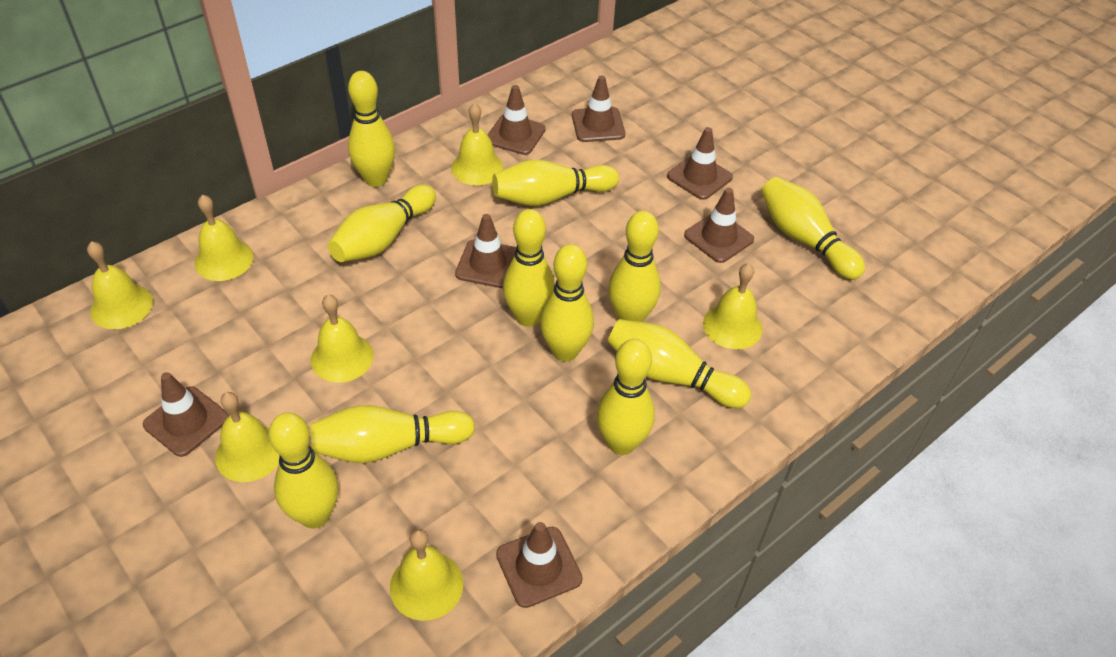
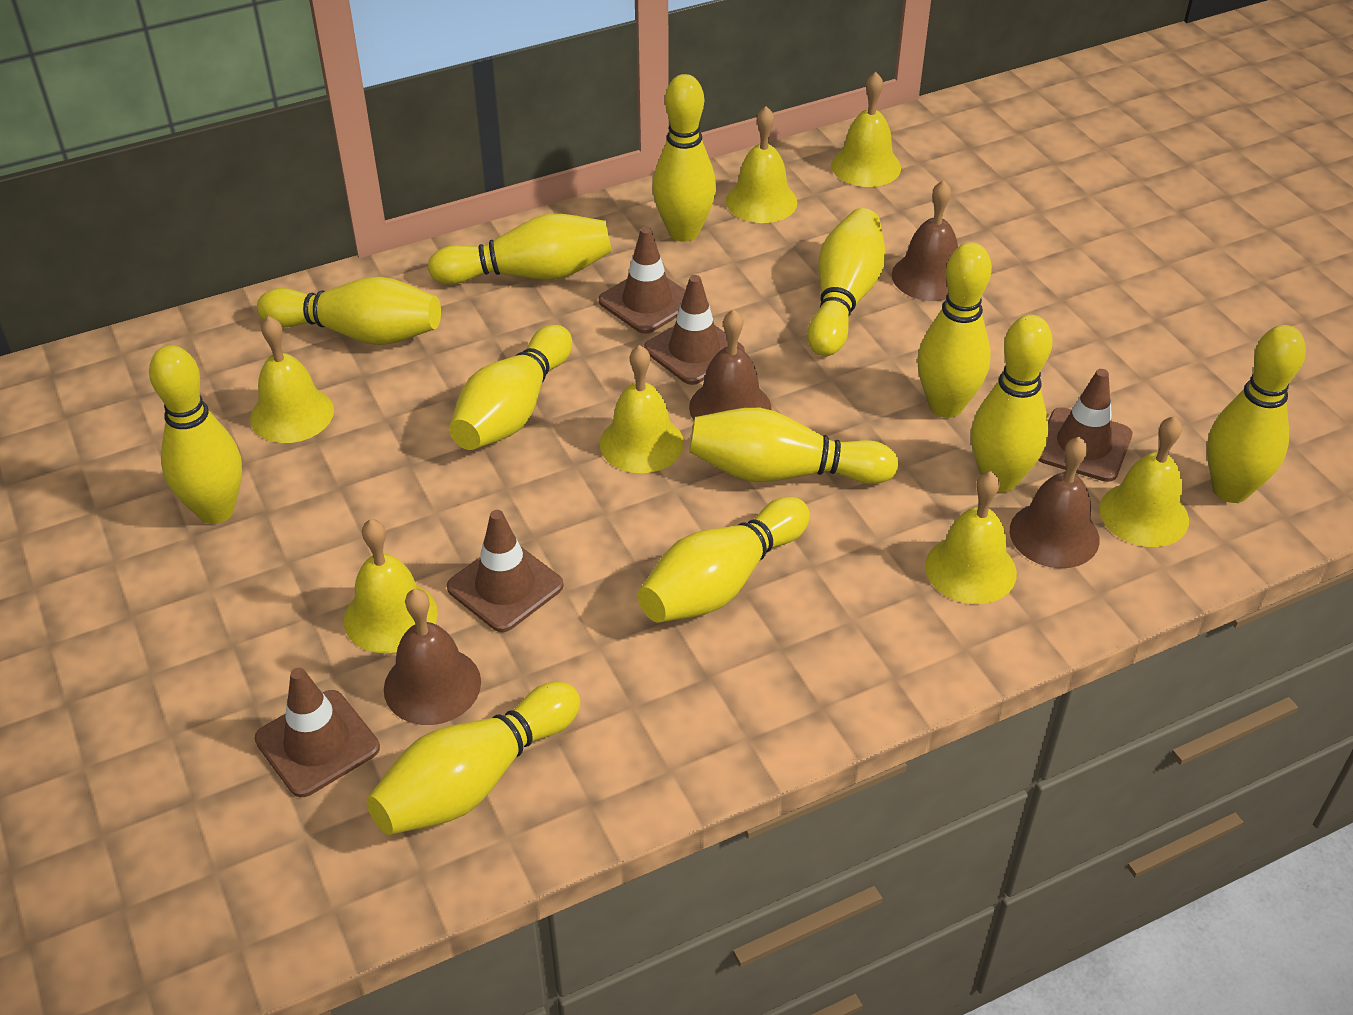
brown bell: none = 0 -> [384,589,481,725] [689,309,772,420] [892,180,958,301] [1010,437,1100,568] = 4
brown traffic cone: [143,372,229,457] [455,214,517,288] [487,85,546,155] [496,522,583,608] [572,75,625,142] [667,127,733,200] [684,188,754,263] = 7 -> [255,668,380,797] [447,510,563,632] [599,227,686,334] [644,275,745,385] [1038,369,1132,482] = 5
yellow bowling pin: [269,413,338,529] [310,405,475,463] [328,185,436,262] [348,71,395,187] [492,160,619,206] [503,209,555,327] [540,244,594,362] [597,339,655,455] [608,211,661,322] [608,319,751,408] [761,177,865,280] = 11 -> [149,345,242,524] [257,277,441,345] [366,682,580,835] [428,214,612,284] [449,325,572,450] [638,497,810,623] [652,74,716,242] [689,408,899,484] [807,208,885,356] [917,242,992,418] [971,315,1053,493] [1207,325,1306,503] = 12

